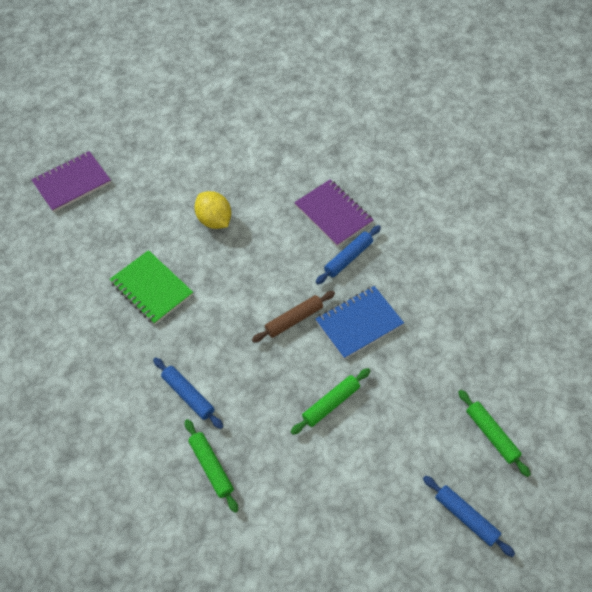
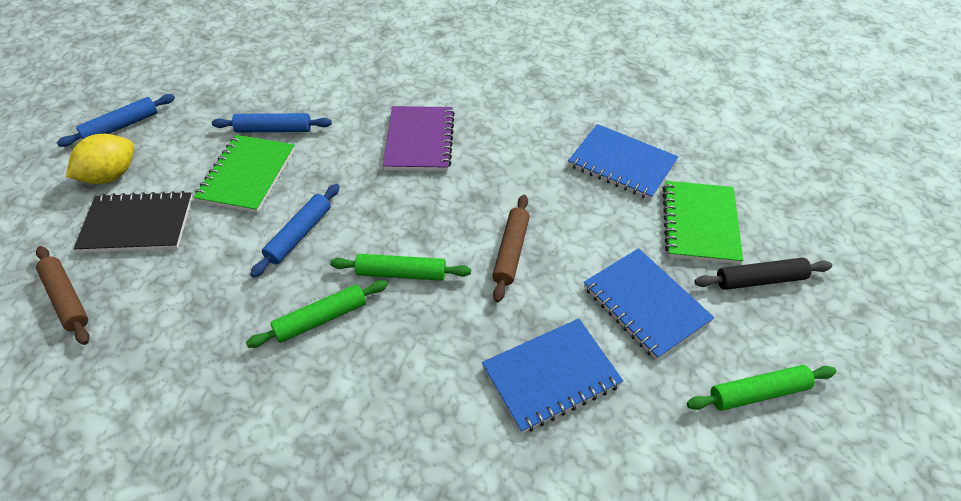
black notebook: none = 0 -> [74,191,193,253] = 1
black rolling pin: none = 0 -> [694,258,832,290] = 1
blue notebook: [316,286,404,359] = 1 -> [482,319,623,433] [568,124,678,200] [584,248,714,360] = 3
brown rolling pin: [252,291,335,343] = 1 -> [36,246,90,345] [492,195,530,302] = 2
green notebook: [109,250,193,325] = 1 -> [194,135,295,213] [662,181,743,264] = 2
purple notebook: [31,151,111,212] [294,179,373,247] = 2 -> [383,106,455,171] = 1

